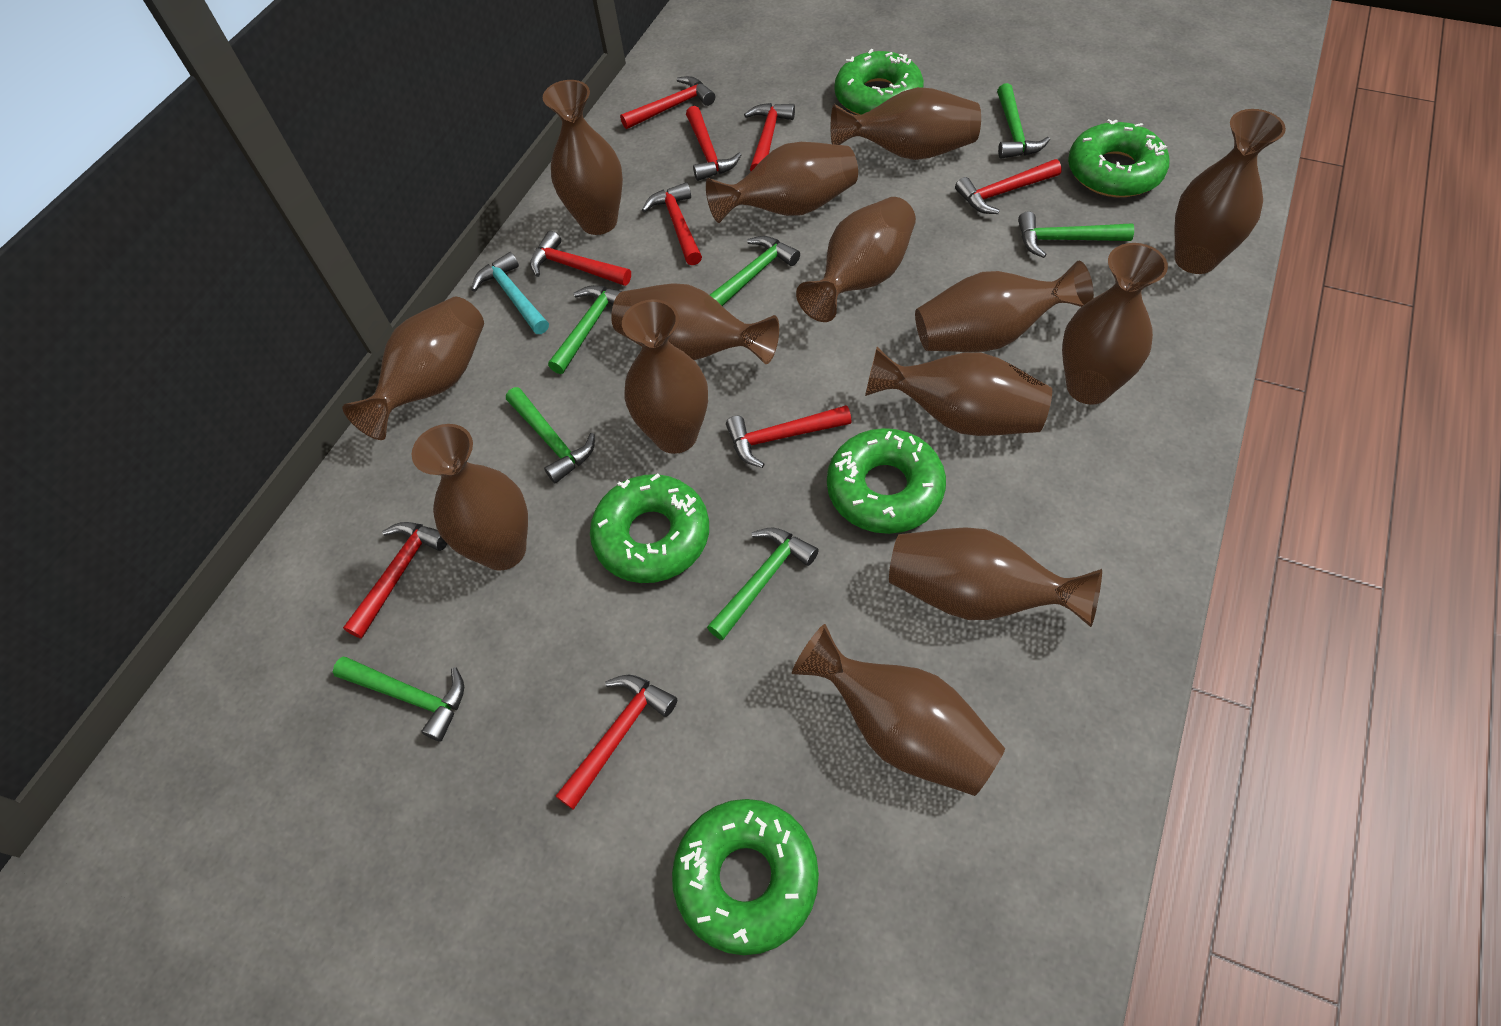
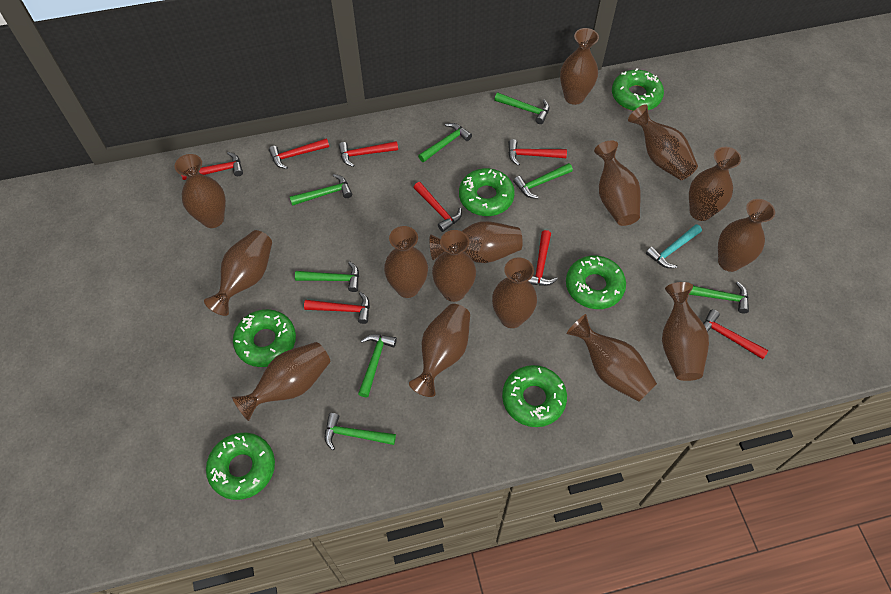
brown vase: [343,297,484,440] [411,424,528,571] [543,80,623,235] [611,283,779,364] [622,299,708,454] [706,142,858,223] [792,624,1005,796] [796,197,916,322] [831,87,981,160] [865,347,1052,436] [889,527,1102,627] [915,261,1094,352] [1062,243,1168,405] [1174,109,1286,274] = 14 -> [175,154,226,228] [204,230,272,316] [232,342,331,421] [384,226,428,298] [409,304,470,397] [429,221,523,263] [432,230,476,302] [492,258,537,328] [560,28,599,105] [566,314,657,402] [594,141,641,226] [628,104,698,180] [662,282,709,381] [689,147,741,221] [718,199,775,272] = 15
green donut: [590,473,709,583] [672,799,819,955] [827,428,946,534] [835,49,924,115] [1068,119,1170,197] = 5 -> [206,433,275,500] [233,309,296,367] [459,168,515,216] [502,365,567,427] [566,255,626,309] [612,68,664,111] = 6
green hammer: [333,657,464,742] [506,387,595,483] [548,285,622,374] [707,528,819,640] [710,236,800,306] [997,83,1050,159] [1018,211,1134,258] = 7 -> [290,174,352,206] [295,261,359,292] [325,413,396,450] [358,334,397,397] [418,123,472,162] [494,92,549,124] [513,163,573,199] [689,281,749,314] = 8
red hammer: [343,522,447,638] [530,231,631,286] [556,675,677,810] [620,76,715,129] [642,182,702,265] [686,106,741,181] [726,405,852,468] [744,103,795,171] [955,159,1062,214] = 9 -> [181,152,243,180] [269,138,329,169] [304,292,370,324] [338,141,398,167] [414,182,462,232] [508,139,567,166] [529,230,558,286] [703,309,768,359] = 8

